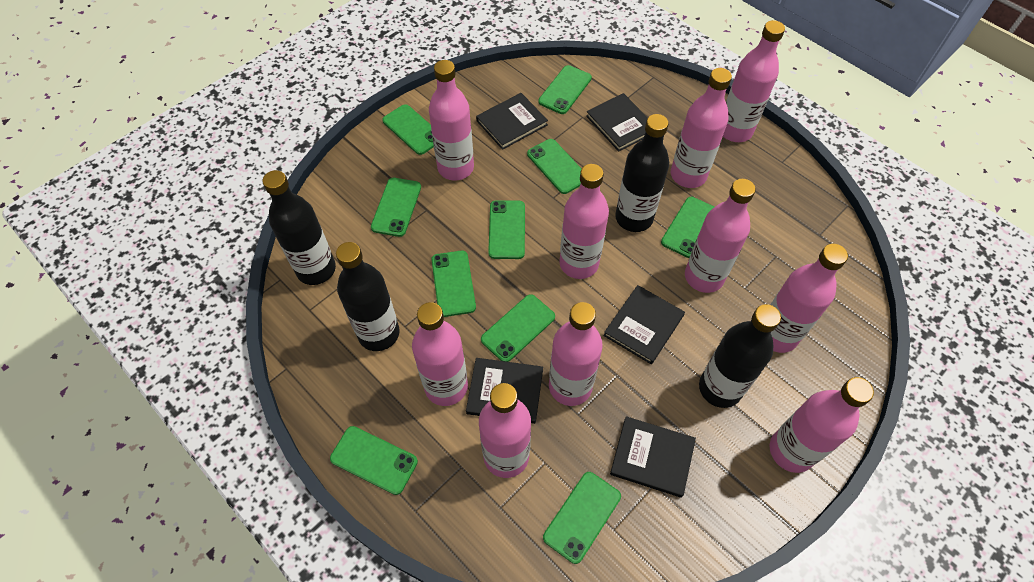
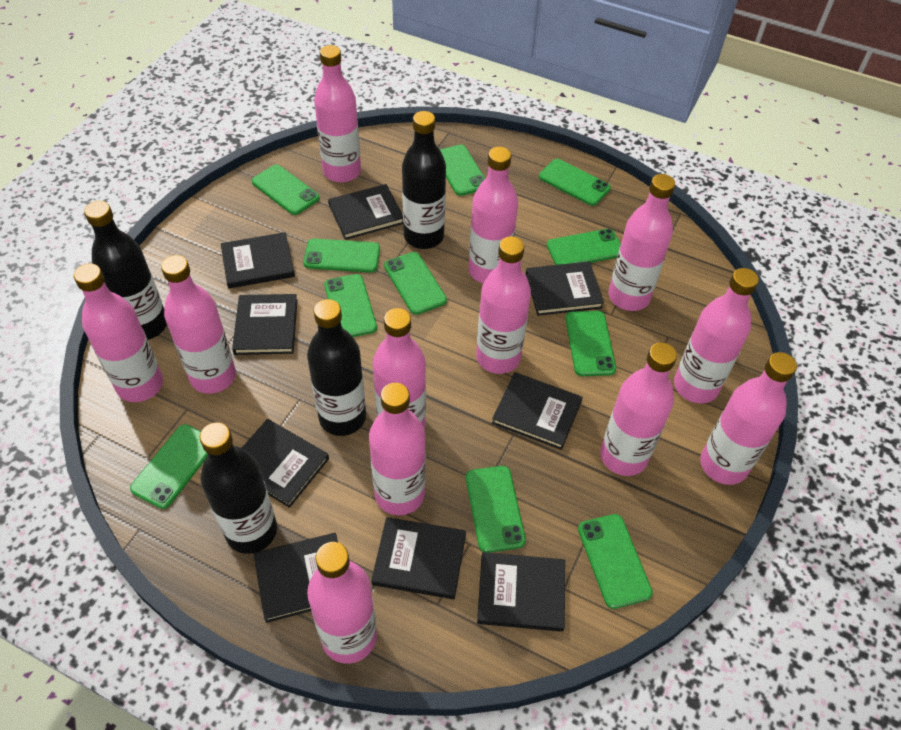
black book: [466,358,543,424] [476,93,548,150] [586,93,648,152] [603,285,685,364] [610,416,696,498] = 5 -> [221,232,295,289] [232,294,298,355] [242,419,329,508] [254,533,338,623] [328,184,403,240] [371,517,466,599] [477,552,565,632] [492,372,583,450] [526,262,604,316] = 9
green phone: [330,426,418,495] [371,178,421,237] [382,104,434,155] [431,251,476,317] [481,294,555,362] [488,200,525,259] [527,139,581,194] [538,65,592,114] [543,472,621,564] [661,197,714,258] = 10 -> [130,424,208,509] [252,165,320,215] [303,238,380,273] [324,274,377,337] [384,252,447,315] [440,144,486,196] [466,466,526,553] [539,159,611,206] [547,229,621,265] [565,311,616,376] [578,514,653,609] = 11
pink bottle: [412,302,468,406] [429,60,474,180] [479,383,531,478] [549,302,603,406] [559,164,609,279] [671,68,732,188] [685,179,756,293] [723,20,785,142] [770,244,848,353] [770,377,874,473] = 10 -> [74,264,163,402] [161,255,236,394] [307,542,377,664] [314,45,361,182] [369,383,426,515] [373,308,426,429] [469,147,518,283] [476,237,531,374] [600,343,677,476] [608,174,675,311] [674,268,759,404] [700,352,797,485] = 12

